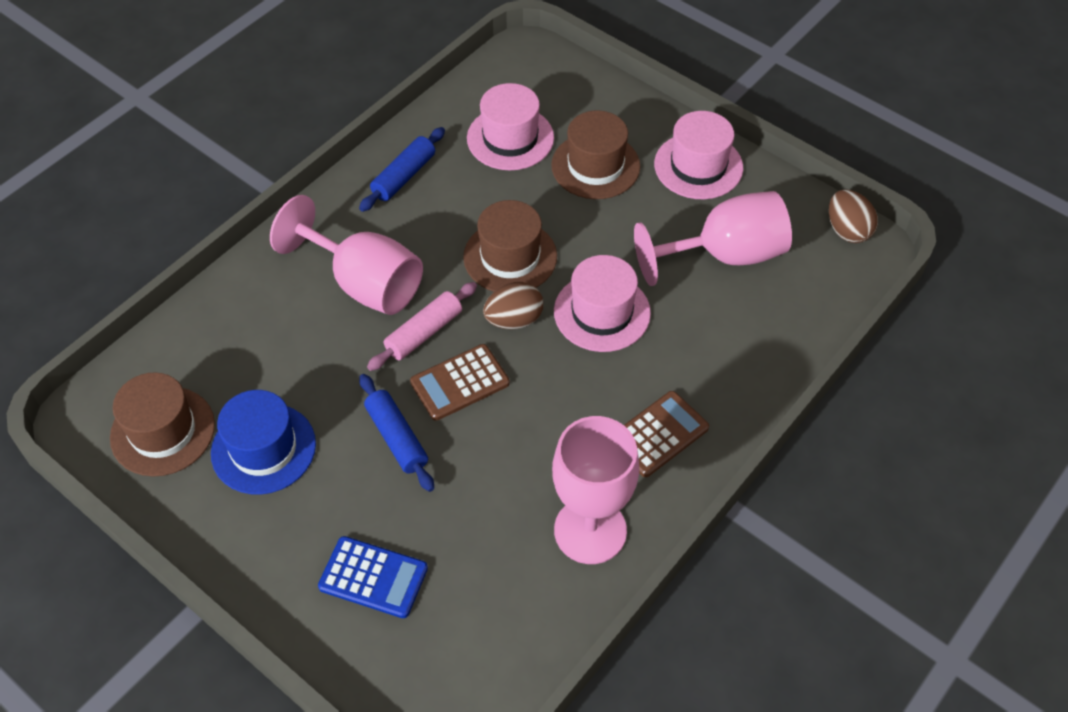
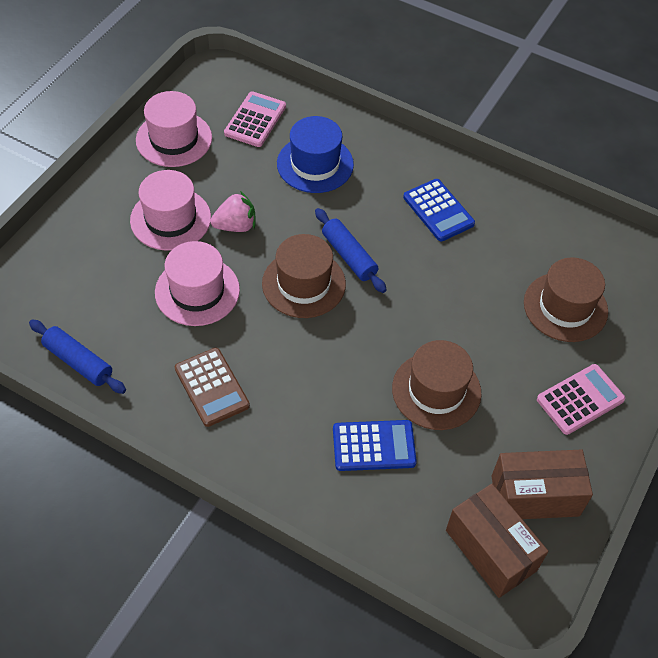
blue calculator: [318,536,428,618] = 1 -> [333,420,417,471] [403,179,475,242] = 2
brown box: none = 0 -> [446,484,548,598] [491,449,593,519] = 2
brown calculator: [410,344,510,421] [624,391,709,477] = 2 -> [175,348,250,427] = 1
brown egg: [483,282,543,329] [829,189,878,243] = 2 -> none = 0
pink calculator: none = 0 -> [224,91,286,147] [537,364,625,435] = 2
pink goblet: [270,195,423,315] [552,416,639,564] [634,191,792,286] = 3 -> none = 0
pink rolling pin: [367,282,477,371] = 1 -> none = 0
pink strawberry: none = 0 -> [210,191,256,232] = 1

